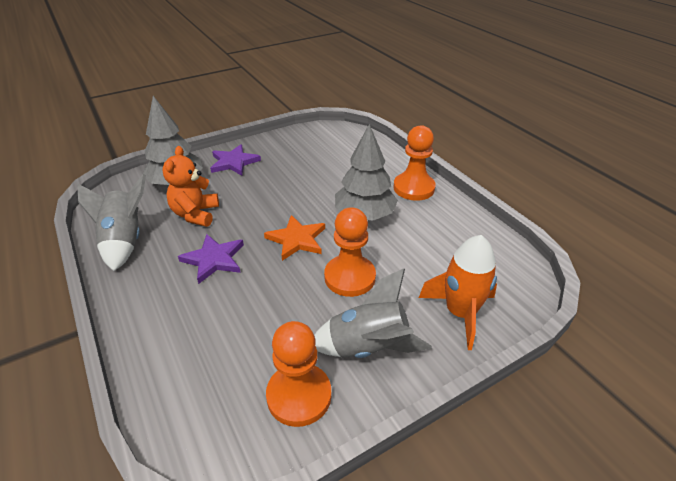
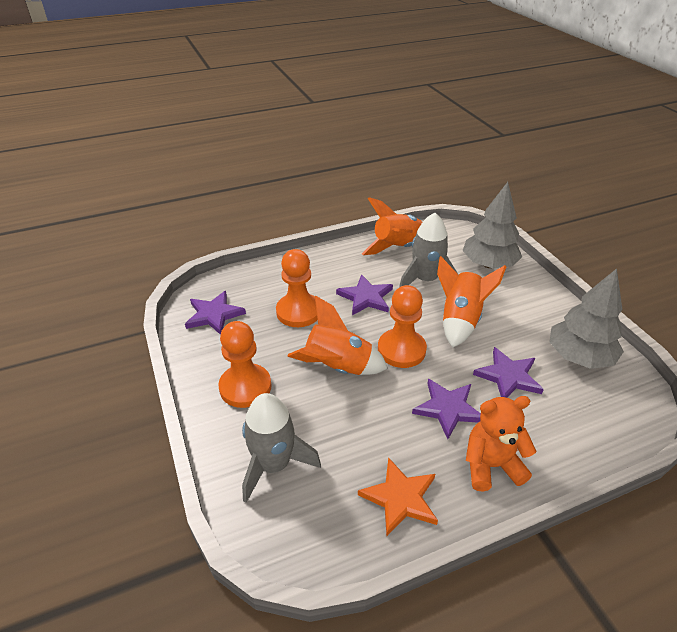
orange rocket: [419,235,497,350] = 1 -> [287,296,388,375] [362,197,422,255] [437,256,506,348] = 3
purple star: [178,234,244,284] [210,144,261,176] = 2 -> [185,291,246,335] [336,274,393,315] [412,379,481,439] [473,347,544,398] = 4

